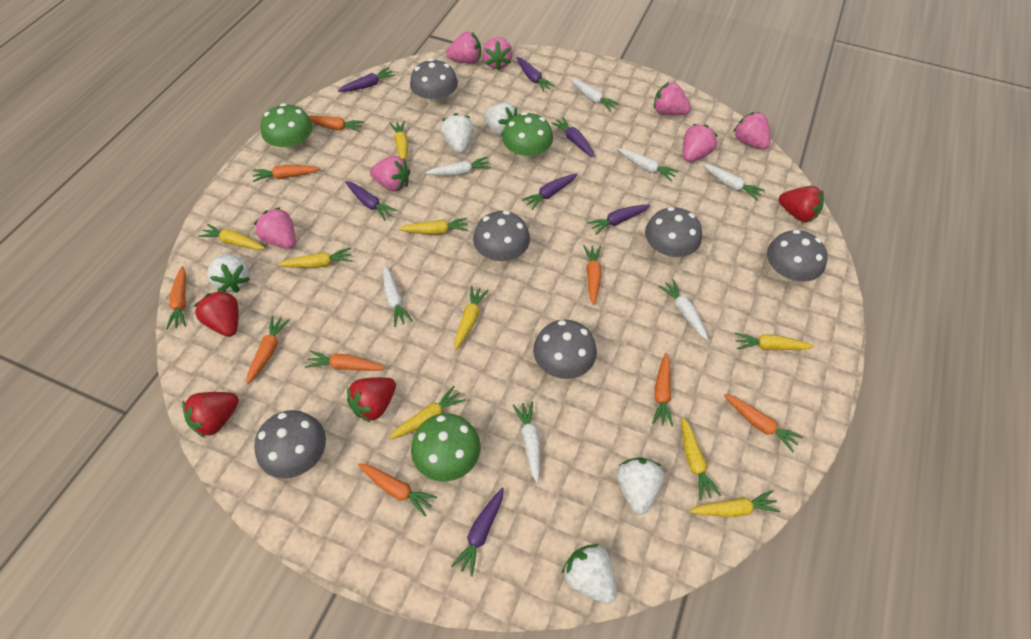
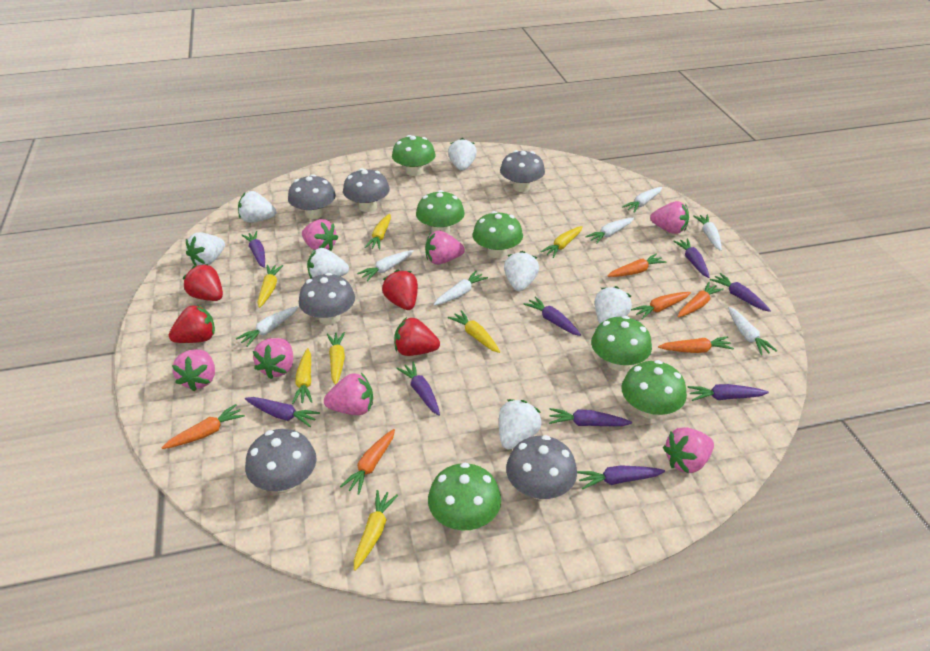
green mushroom: [261,103,313,152] [411,413,481,481] [502,112,553,161] = 3 -> [392,135,435,176] [416,190,465,234] [428,463,501,530] [473,211,523,258] [591,316,652,371] [621,360,687,419] = 6
orange carrot: [166,266,186,330] [246,316,290,385] [253,165,320,182] [305,350,386,371] [309,115,364,132] [358,463,437,516] [584,245,602,305] [652,353,673,427] [724,394,803,453] = 9 -> [161,404,245,449] [340,429,395,495] [607,253,666,277] [631,292,691,320] [658,336,734,353] [678,282,724,317] = 6
purple carrot: [338,67,395,92] [345,181,397,220] [451,488,504,577] [516,57,555,92] [522,174,578,210] [551,117,595,157] [587,204,650,235] = 7 -> [242,231,265,268] [245,397,320,427] [396,362,440,415] [523,296,581,336] [549,408,632,426] [577,465,665,490] [673,239,709,278] [687,384,769,401] [710,273,771,312] = 9
white strawberry: [207,254,250,292] [441,113,474,154] [484,102,518,136] [561,544,617,604] [617,457,664,515] = 5 -> [186,232,225,265] [238,191,276,223] [307,248,349,278] [448,138,477,171] [499,399,542,450] [504,251,539,291] [595,286,632,324] = 7
yellow carrot: [198,224,265,250] [278,247,352,268] [389,120,408,161] [389,386,465,439] [398,218,469,235] [454,286,489,350] [682,417,721,500] [689,490,780,517] [735,333,815,350] = 9 -> [258,265,283,308] [292,348,312,404] [327,332,345,385] [354,490,398,571] [365,214,391,250] [448,310,500,353] [540,226,583,258] = 7

